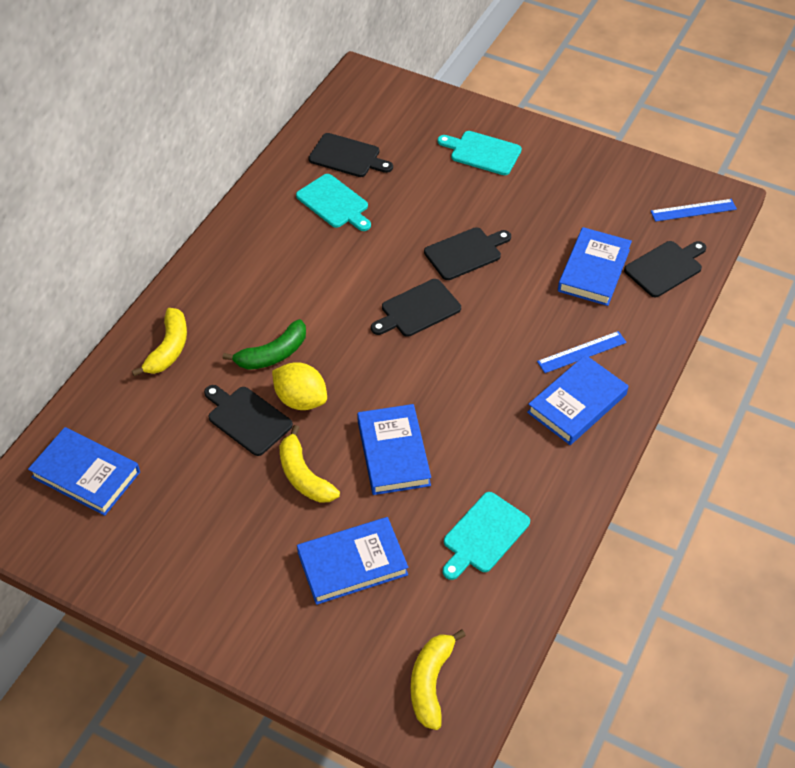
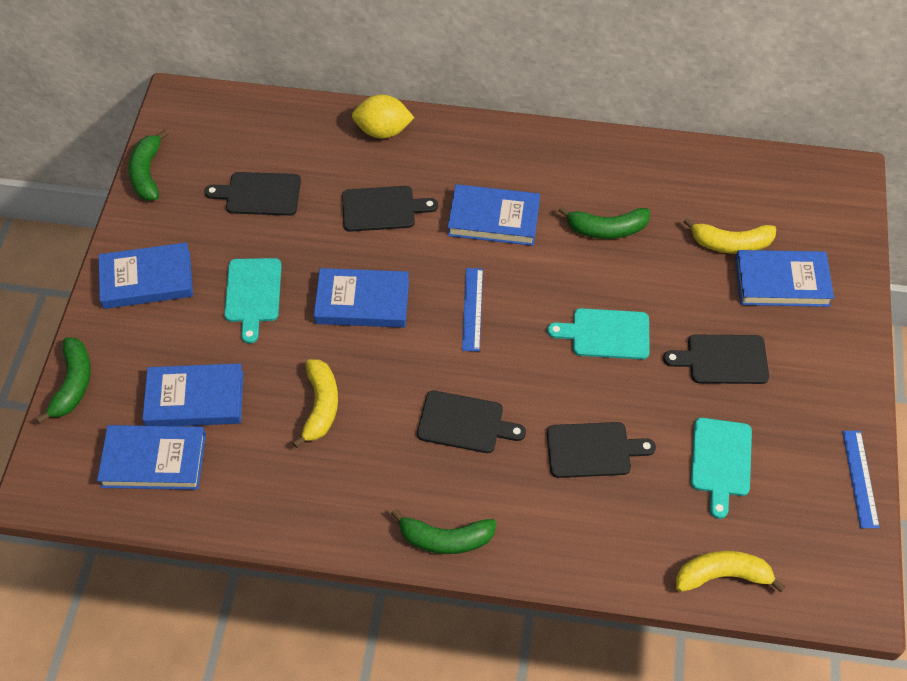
blue book: [28,427,140,516] [297,517,408,605] [357,404,431,495] [527,355,629,445] [558,227,632,306] = 5 -> [97,425,206,490] [98,242,193,309] [142,363,243,426] [314,268,409,328] [448,184,540,246] [735,250,834,307] = 6
green banana: [222,319,306,370] = 1 -> [36,337,91,424] [128,129,169,201] [391,509,497,554] [559,207,650,239] = 4

